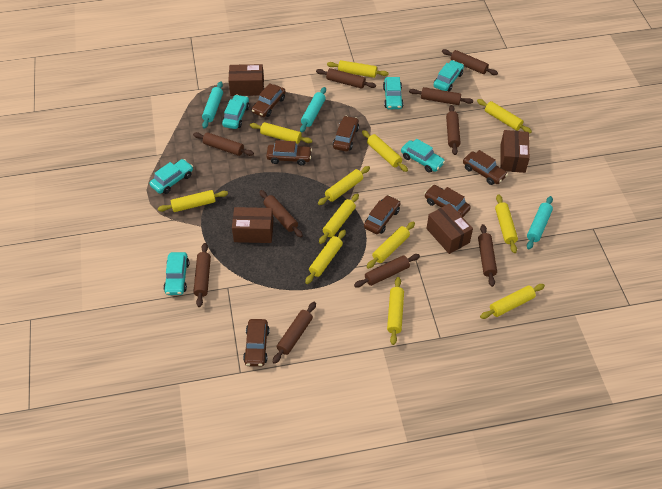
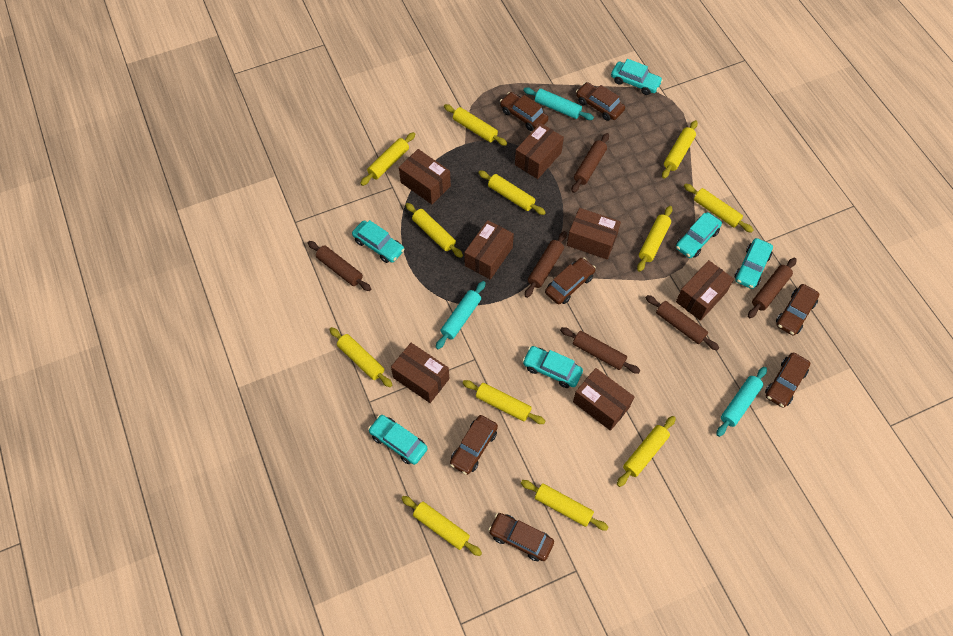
brown box: [228,64,264,96] [232,207,273,243] [427,203,473,254] [500,130,530,173] = 4 -> [391,343,449,403] [399,149,451,204] [464,220,514,280] [515,123,564,179] [567,208,621,260] [573,368,634,431] [676,260,734,321] = 7
brown rolling pin: [193,132,254,156] [193,243,211,307] [259,190,303,237] [273,302,316,364] [316,68,376,89] [354,254,420,287] [409,87,473,105] [442,49,498,75] [446,105,461,155] [478,224,497,287] = 10 -> [308,241,371,291] [525,231,567,298] [560,327,640,374] [572,133,609,193] [646,295,719,350] [748,258,797,318] = 6

